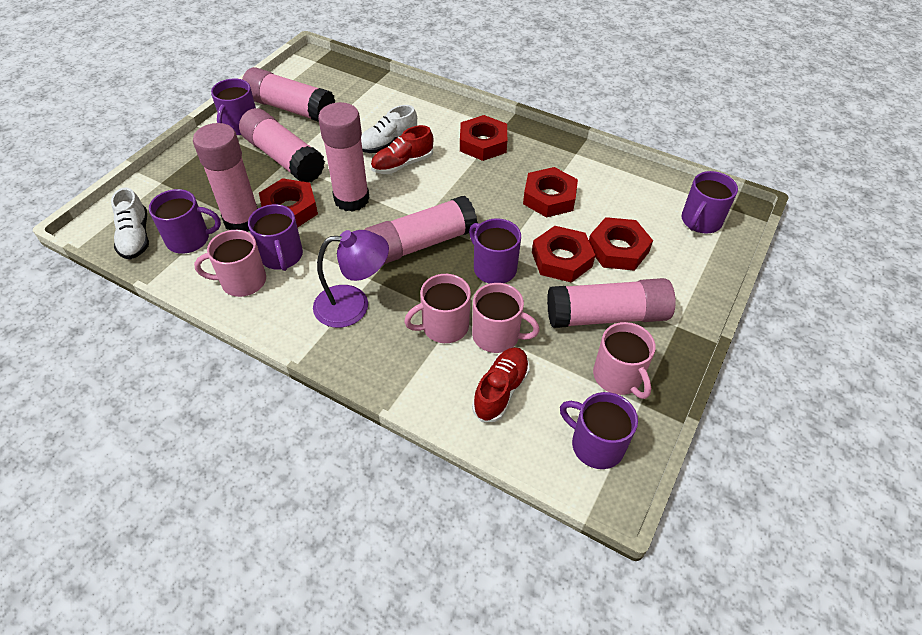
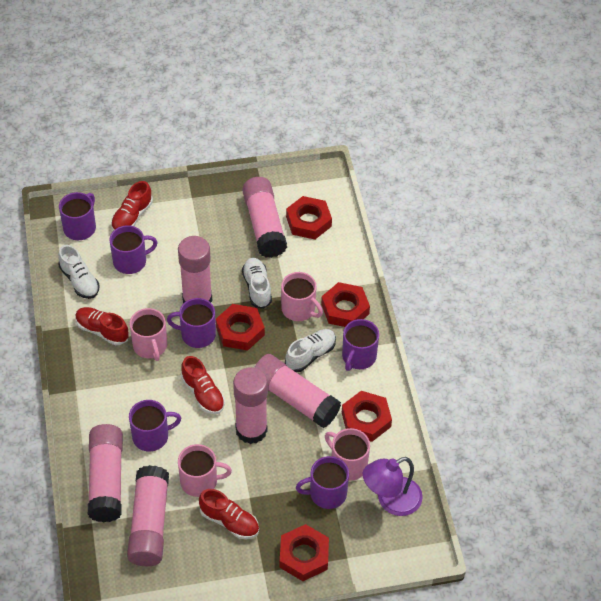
red shoe: [371,125,433,174] [472,347,530,422] = 2 -> [75,307,129,345] [111,181,153,231] [181,356,225,414] [199,489,259,539] = 4
white shoe: [111,188,149,260] [361,105,417,153] = 2 -> [58,245,99,299] [242,258,272,309] [285,329,336,372] = 3

